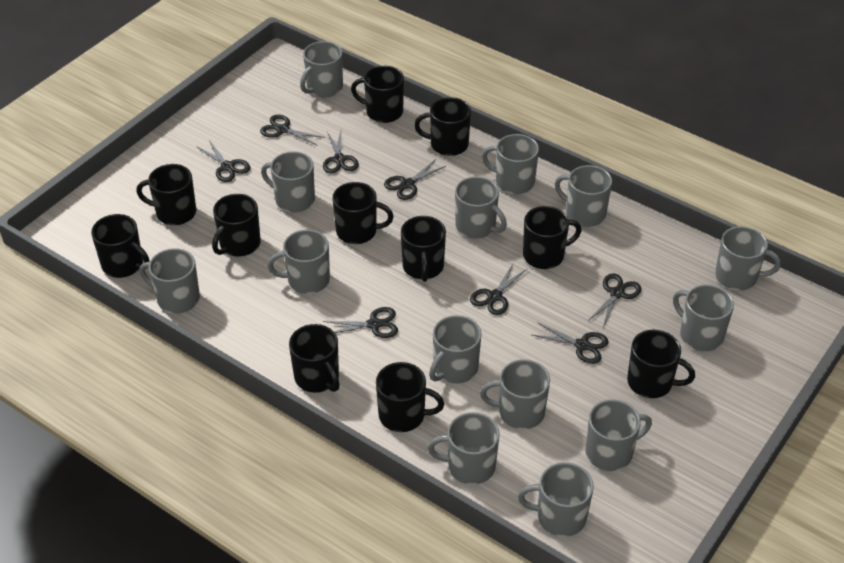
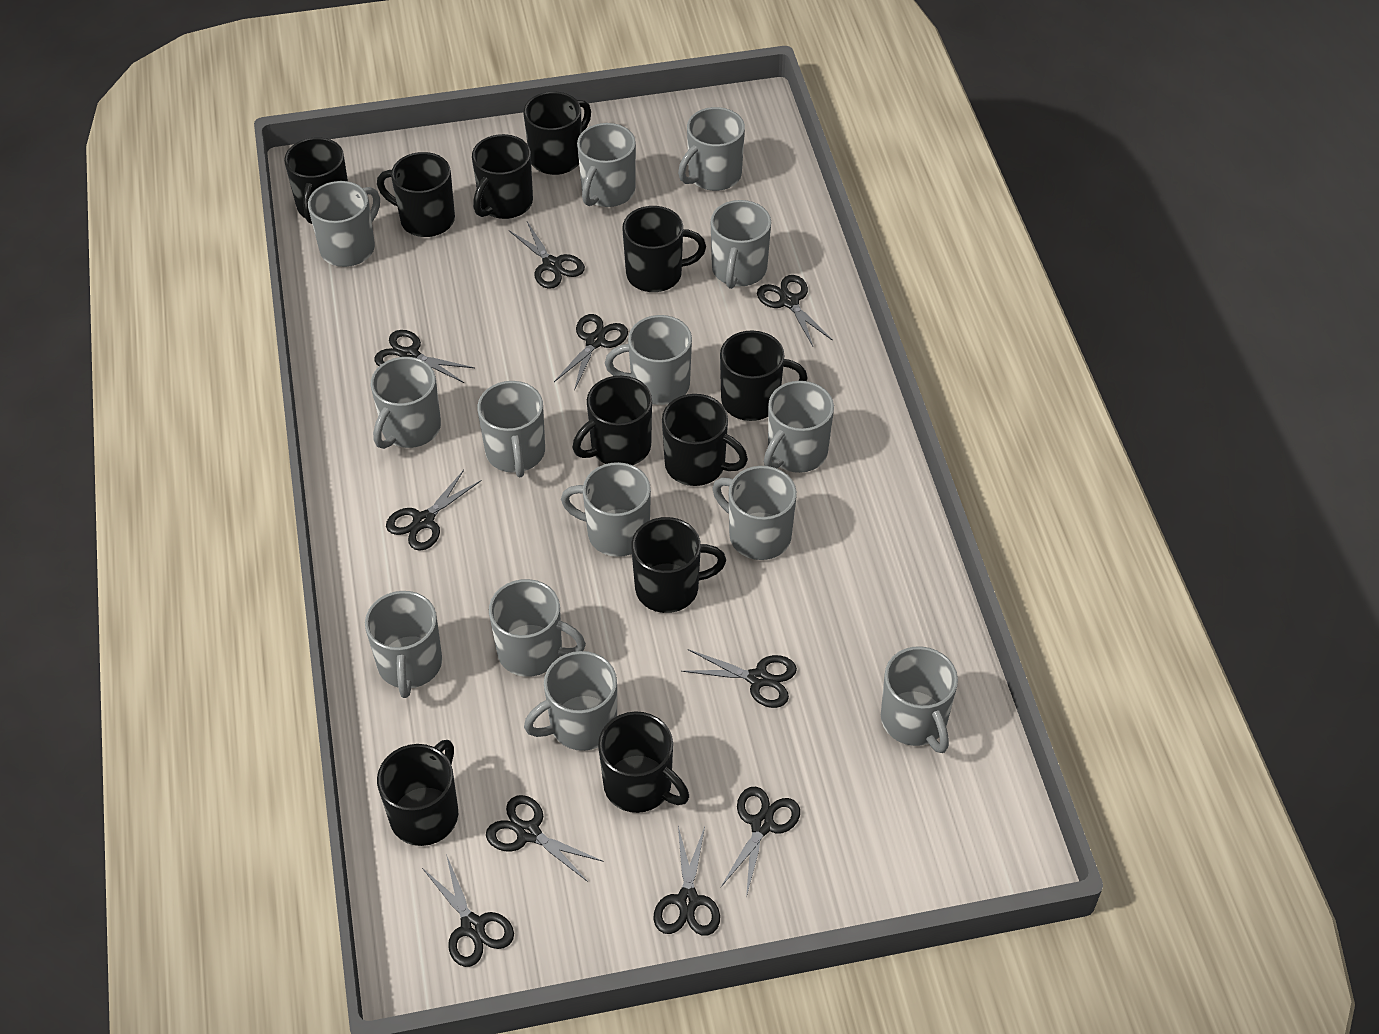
black scissors: [196,140,250,182] [260,115,325,146] [323,131,359,173] [323,307,398,338] [384,159,446,200] [470,264,528,315] [532,322,608,364] [588,273,641,327] = 8 -> [374,330,475,383] [386,470,481,551] [422,854,514,967] [486,795,604,882] [509,222,585,289] [554,314,628,391] [654,826,720,936] [681,649,797,708] [720,787,800,897] [757,275,833,346] = 10

